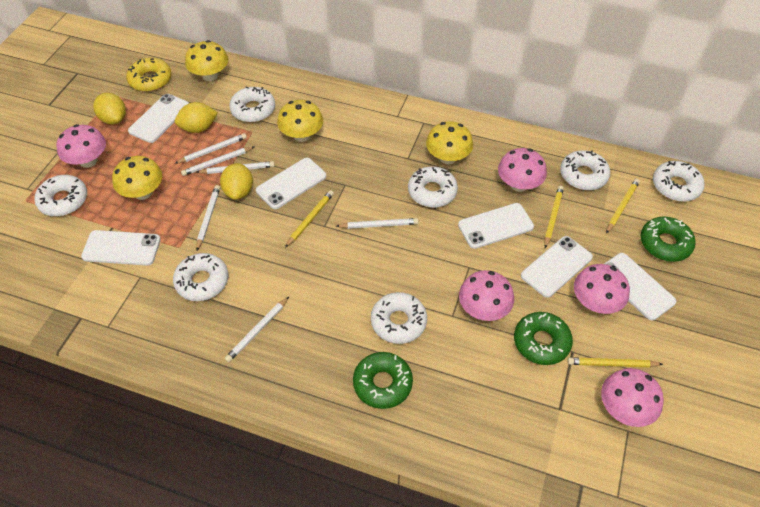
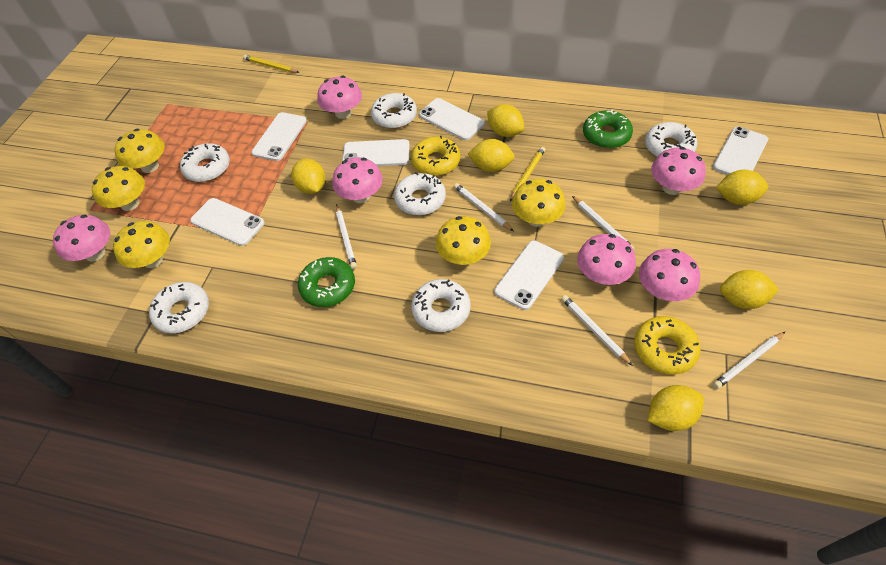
green donut: [353,352,413,409] [514,312,573,365] [641,216,696,262] = 3 -> [298,257,355,307] [583,110,633,149] = 2
pink mushroom: [56,124,106,168] [459,270,514,321] [498,148,547,192] [574,264,630,314] [601,368,664,427] = 5 -> [53,215,110,262] [317,76,362,119] [332,157,383,203] [577,234,636,285] [639,249,700,301] [651,147,706,195] = 6
white donut: [34,175,87,217] [173,253,228,301] [229,86,275,122] [371,292,427,344] [408,166,458,208] [560,150,610,190] [653,161,705,202] = 7 -> [149,282,209,334] [180,143,230,182] [371,93,417,129] [394,172,446,215] [411,279,471,332] [645,122,697,157] = 6
white pencil: [174,133,247,164] [181,146,255,176] [196,161,275,174] [196,185,220,250] [225,297,289,362] [336,218,419,229] = 6 -> [336,204,357,269] [454,183,513,231] [561,295,633,366] [572,196,634,250] [713,332,785,389] = 5
yellow donut: [126,58,171,92] = 1 -> [411,136,460,176] [634,316,701,374] = 2
yellow lemon: [93,93,126,125] [175,102,218,133] [220,163,253,200] = 3 -> [292,159,325,194] [468,139,515,172] [487,104,525,137] [648,385,704,431] [716,170,768,205] [720,270,779,309] = 6
yellow mushroom: [112,156,163,200] [185,40,228,81] [277,100,323,142] [426,121,473,164] = 4 -> [92,166,145,211] [113,221,170,268] [114,129,165,173] [436,216,491,265] [512,179,566,227] = 5
yellow pencil: [285,190,334,248] [545,186,564,248] [567,357,663,367] [606,179,640,234] = 4 -> [243,55,300,73] [510,147,546,202] = 2

